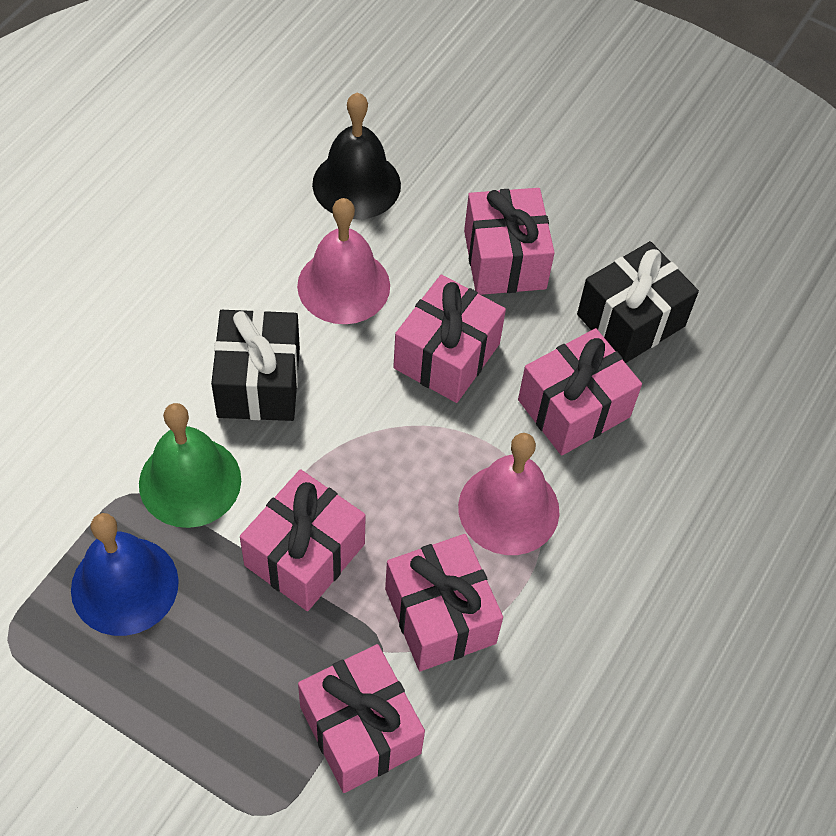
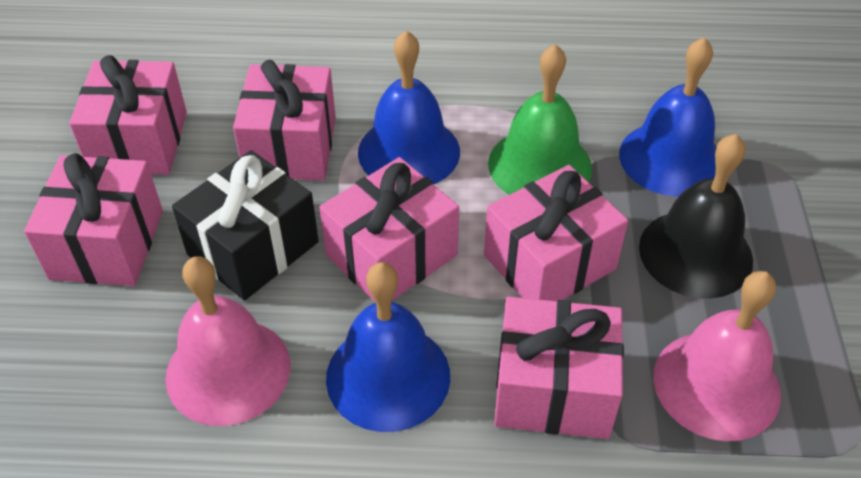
black gift: [211,310,300,421] [577,241,699,363] = 2 -> [172,150,319,300] = 1
blue bell: [71,513,179,636] = 1 -> [326,262,450,432] [358,30,460,184] [619,37,717,197] = 3

